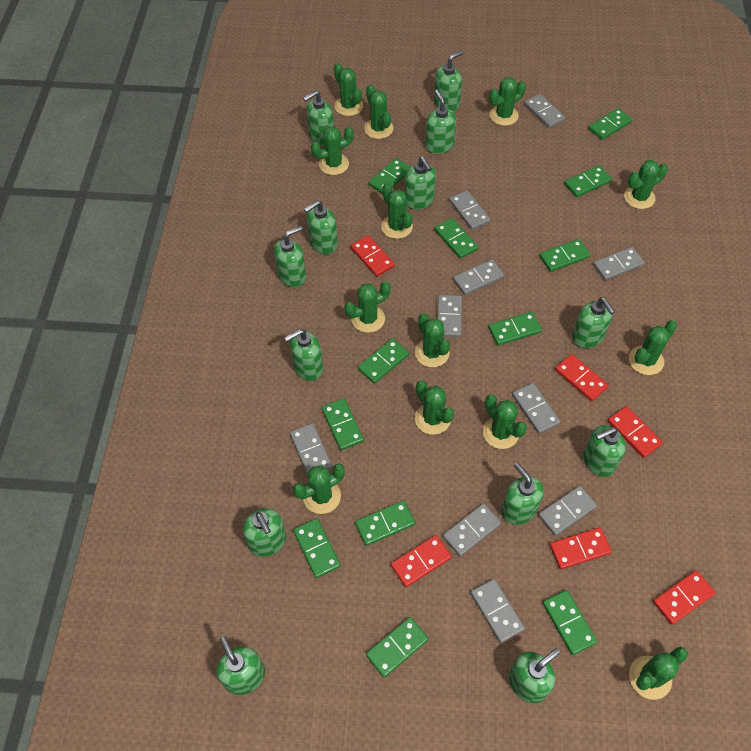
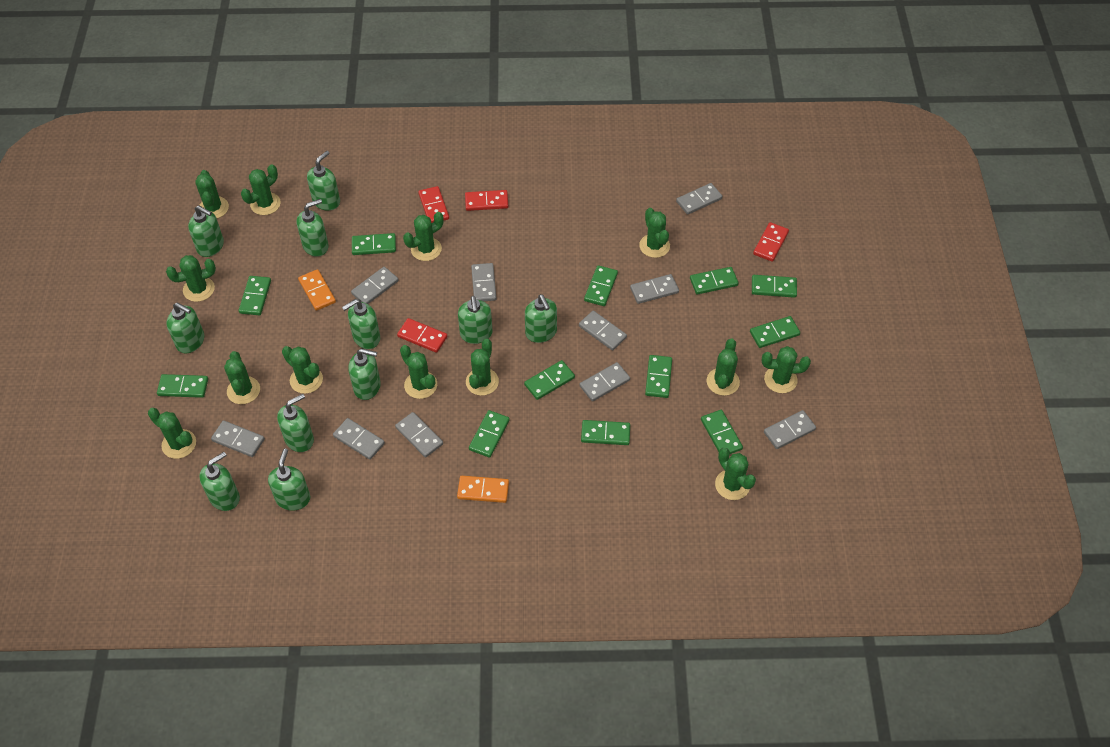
green soap dispenser: [216,636,265,695] [243,509,286,557] [274,226,306,288] [285,329,323,381] [303,90,334,146] [304,200,338,254] [404,156,436,210] [425,90,457,154] [434,50,463,112] [501,462,544,525] [509,648,560,704] [572,297,615,348] [583,425,626,477] = 13 -> [166,303,204,353] [188,205,224,257] [199,452,240,511] [268,448,310,511] [277,394,314,452] [297,199,329,257] [307,151,340,211] [342,299,380,349] [348,348,381,400] [458,296,492,344] [525,294,557,343] = 11
orange domino: none = 0 -> [298,269,336,311] [457,476,509,503] = 2
red domino: [351,235,395,277] [391,535,452,587] [550,527,612,569] [555,354,609,401] [608,406,663,458] [653,570,715,625] = 6 -> [397,318,447,353] [418,186,449,223] [465,190,509,211] [753,222,789,262] = 4

